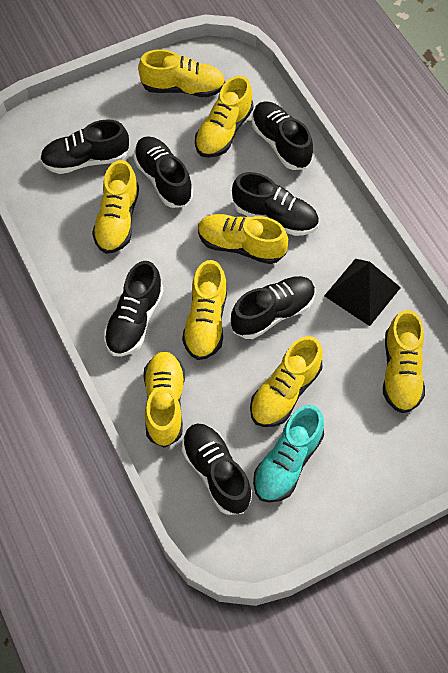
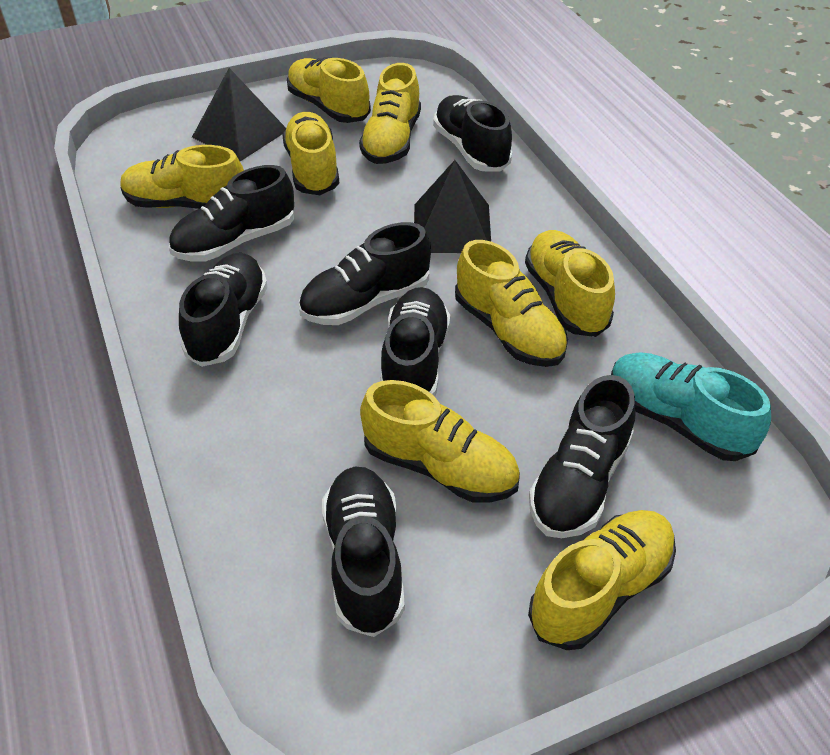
black pyramid: [324,259,401,326] = 1 -> [192,68,286,161] [414,160,491,253] = 2

